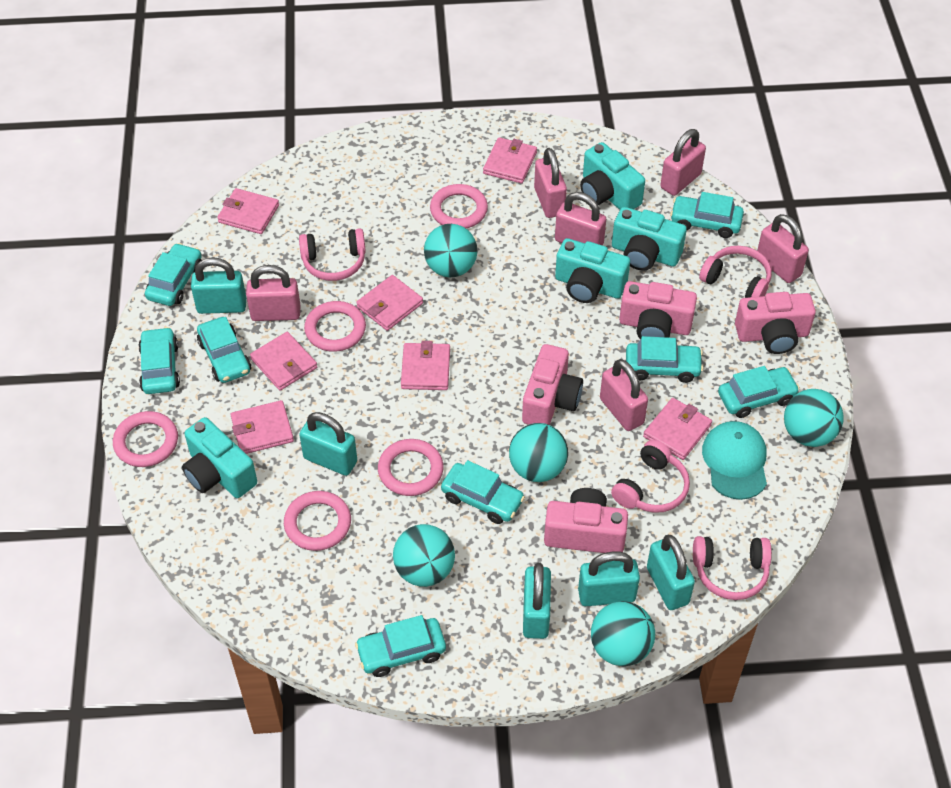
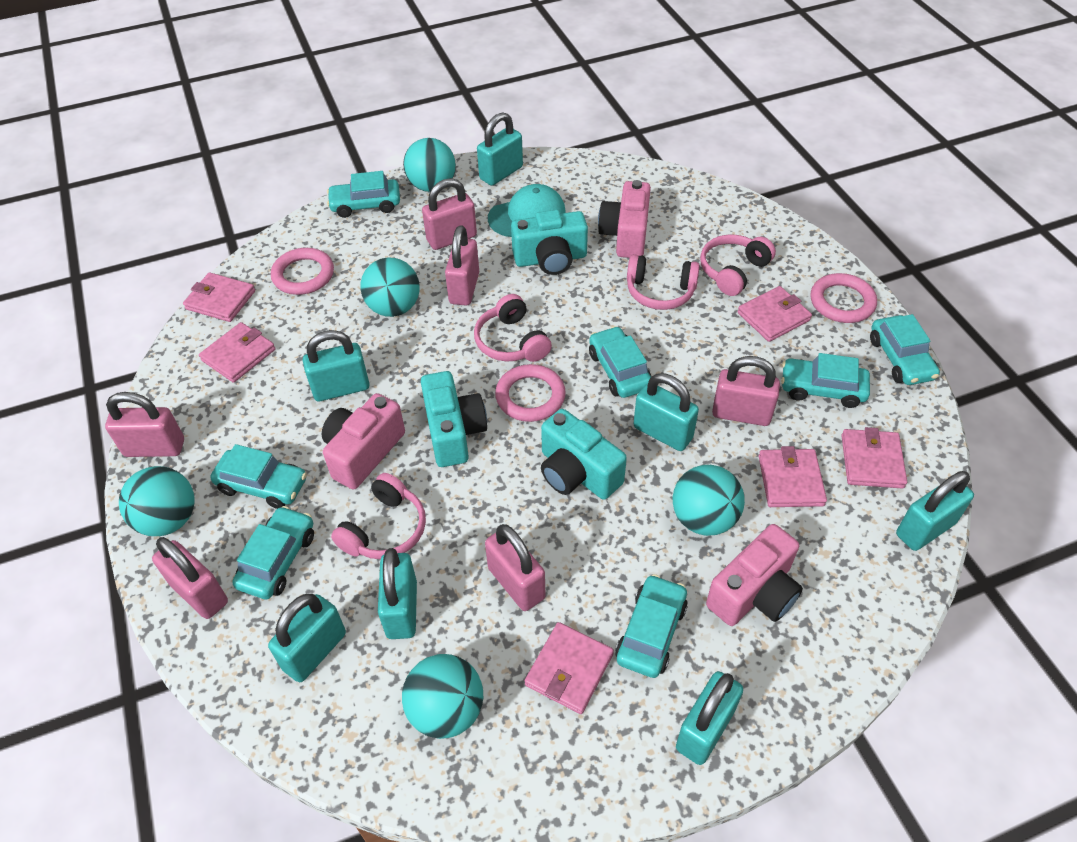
pink camera: [522,344,583,425] [544,488,628,553] [619,281,697,339] [735,292,816,354] = 4 -> [322,393,405,490] [598,180,651,258] [706,524,803,626] = 3
pink ring: [113,411,178,467] [284,491,351,551] [304,301,366,352] [378,439,444,496] [430,184,488,228] = 5 -> [271,248,334,295] [495,364,566,422] [811,273,877,323] = 3
pink wallet: [217,188,279,234] [231,400,294,454] [250,332,317,391] [356,275,423,331] [401,341,450,390] [483,137,537,183] [643,398,712,460] = 7 -> [183,272,255,322] [199,322,275,383] [525,622,614,714] [738,286,812,342] [759,446,827,507] [841,427,907,489] = 6
turquoise camera: [182,417,257,498] [555,238,630,303] [580,142,645,210] [612,207,687,271] = 4 -> [421,371,487,467] [511,210,588,275] [541,409,627,500] = 3
turquoise car: [138,327,180,394] [145,243,202,306] [197,317,251,383] [355,615,446,677] [441,460,525,524] [626,336,703,383] [670,192,744,238] [718,366,800,418] = 8 -> [210,444,307,509] [232,506,314,599] [327,171,400,218] [589,326,652,398] [615,574,688,678] [781,353,870,408] [870,314,940,385] = 7
turquoise padlock: [191,257,246,314] [299,412,357,476] [523,562,551,639] [578,551,640,606] [647,535,695,610] = 5 -> [268,594,346,682] [303,330,370,401] [378,548,417,639] [477,112,523,186] [633,373,699,451] [676,671,743,765] [896,471,974,551] = 7

